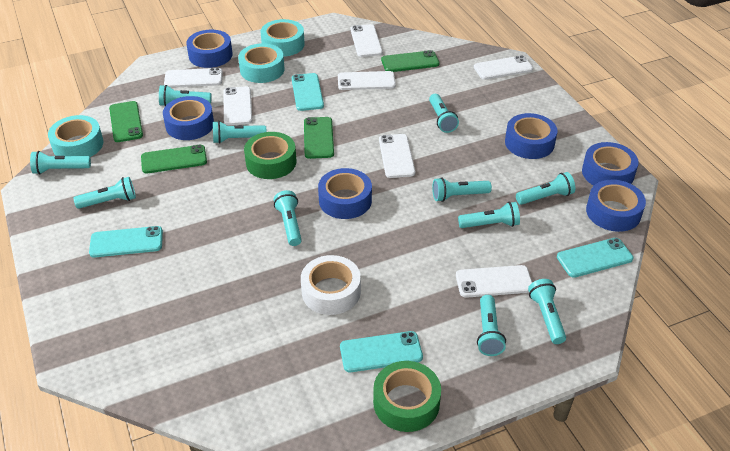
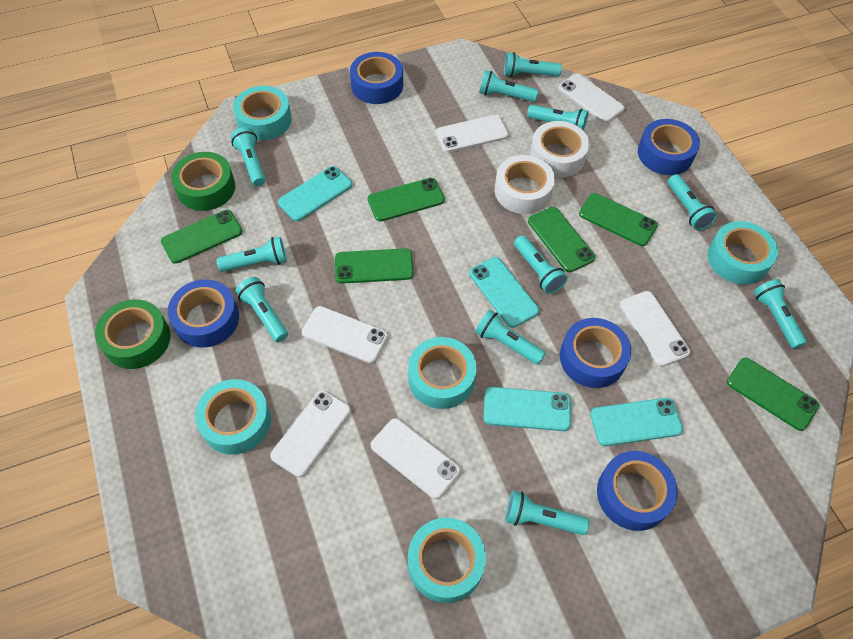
blue tape: [163,96,214,140] [186,30,233,68] [318,168,372,219] [505,113,557,159] [582,142,639,186] [586,180,646,232] = 6 -> [168,279,239,348] [350,52,403,104] [560,318,631,388] [597,451,678,531] [638,119,700,175] = 5
green phone: [109,101,143,142] [141,145,207,174] [304,117,334,159] [381,50,439,72] = 4 -> [161,210,243,264] [335,248,413,284] [368,178,445,221] [528,207,595,272] [579,193,658,246] [727,358,819,431] = 6
turquoise tape: [48,115,104,157] [238,43,284,83] [261,19,305,57] = 3 -> [195,379,271,455] [233,86,292,140] [408,337,477,409] [408,518,486,603] [707,221,778,284] = 5
white phone: [164,68,223,88] [223,86,252,125] [338,71,396,90] [350,24,383,57] [379,134,415,178] [456,265,532,298] [474,55,533,80] = 7 -> [270,391,351,477] [302,306,388,363] [371,418,460,499] [436,115,508,152] [558,74,625,123] [620,291,690,367] = 6
white tape: [301,255,361,315] = 1 -> [495,155,555,214] [530,121,590,178] = 2

